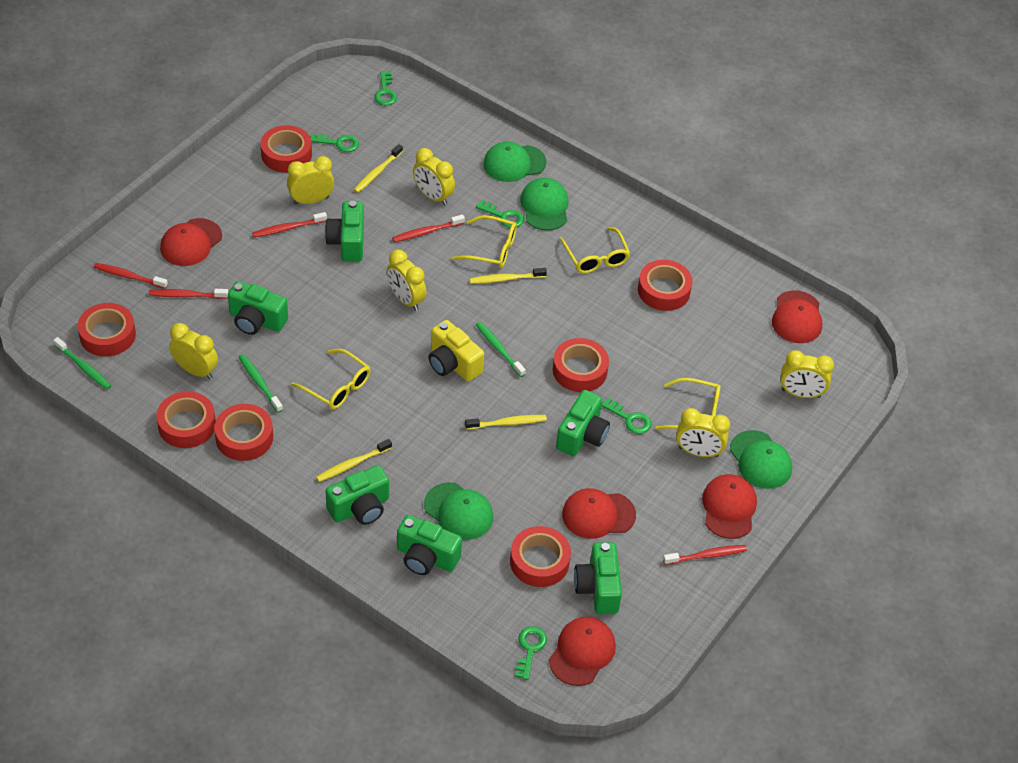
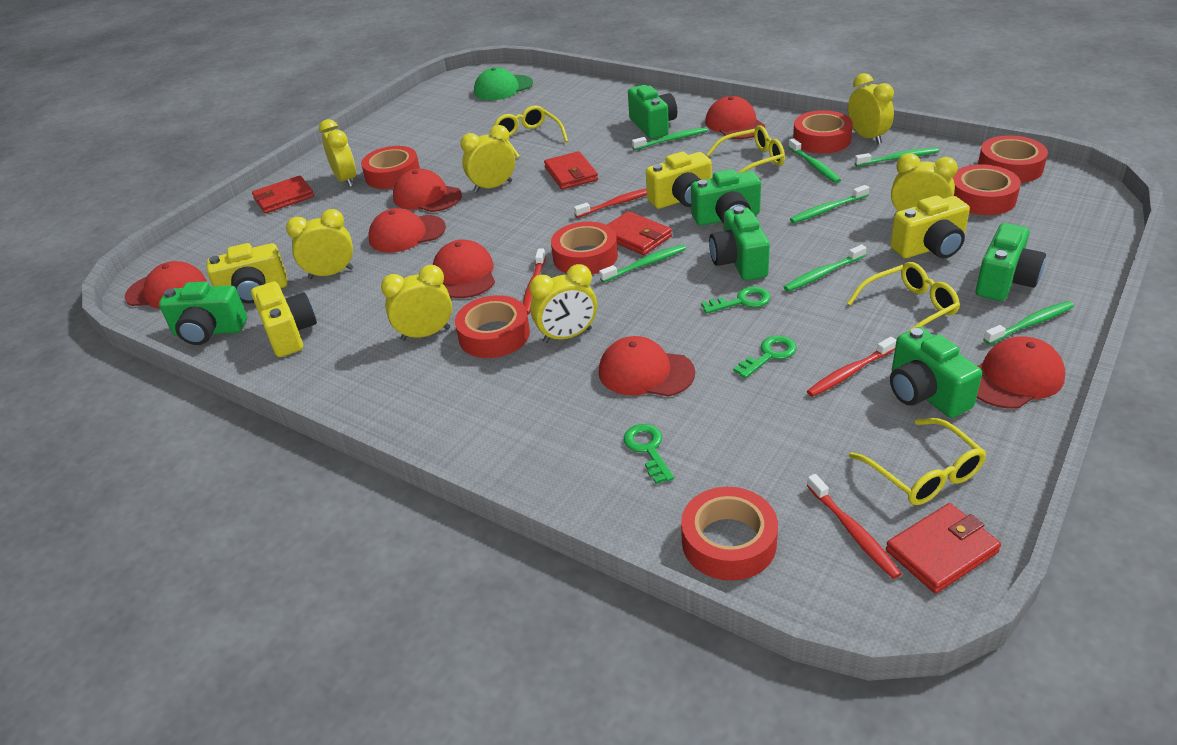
green cap: [424,482,493,540] [483,141,546,182] [520,178,568,231] [730,430,792,489] = 4 -> [474,67,533,100] = 1
green key: [310,133,359,152] [374,72,397,106] [476,200,524,228] [515,626,547,680] [601,397,651,434] = 5 -> [624,424,674,484] [701,286,771,314] [733,335,797,379] = 3
green toothbrush: [53,337,111,390] [239,354,283,413] [476,322,526,377] = 3 -> [599,245,686,282] [632,127,708,150] [784,244,866,292] [788,138,841,183] [790,185,869,223] [854,147,939,166] [983,301,1074,344] = 7
red cap: [160,218,222,266] [549,617,616,686] [562,488,636,539] [702,474,757,539] [772,290,822,343] = 5 -> [125,261,207,309] [369,208,446,253] [393,169,462,212] [433,240,495,298] [599,336,695,397] [705,96,765,139] [977,336,1065,409] = 7
red toothbrush: [94,263,168,289] [149,289,228,299] [252,212,327,237] [392,214,465,242] [663,545,747,565] = 5 -> [523,249,546,315] [574,188,647,218] [807,337,896,397] [807,474,902,579] = 4
red wallet: none = 0 -> [252,175,314,213] [544,151,598,189] [607,211,672,255] [886,503,1001,594] = 4
yellow camera: [428,320,484,382] = 1 -> [207,243,288,304] [251,281,317,357] [646,152,712,209] [890,195,970,258] = 4
yellow clock: [169,323,218,379] [287,156,334,205] [387,250,426,311] [413,148,455,205] [676,408,730,457] [780,350,834,398] = 6 -> [286,209,353,279] [319,119,356,187] [381,265,452,341] [461,125,515,192] [529,264,597,343] [848,73,894,144] [891,153,958,215] = 7
yellow toothbrush: [316,439,392,482] [354,144,403,193] [465,415,547,430] [470,268,547,284] = 4 -> none = 0

